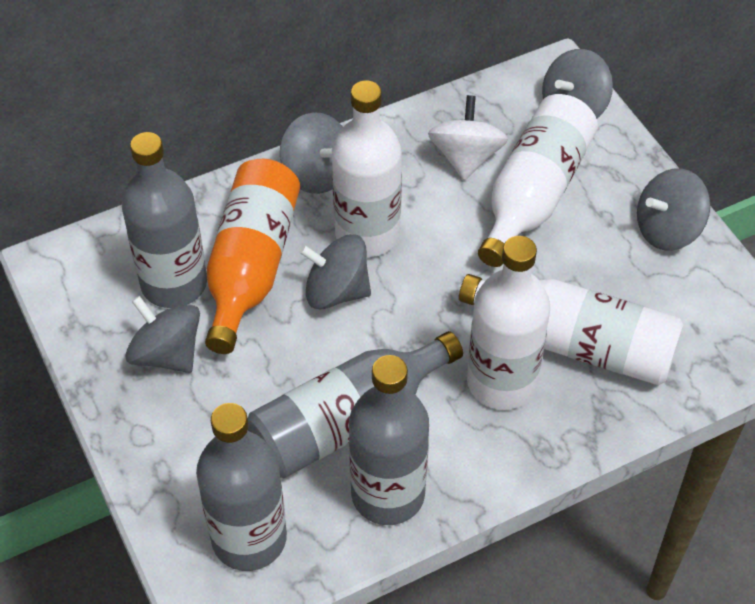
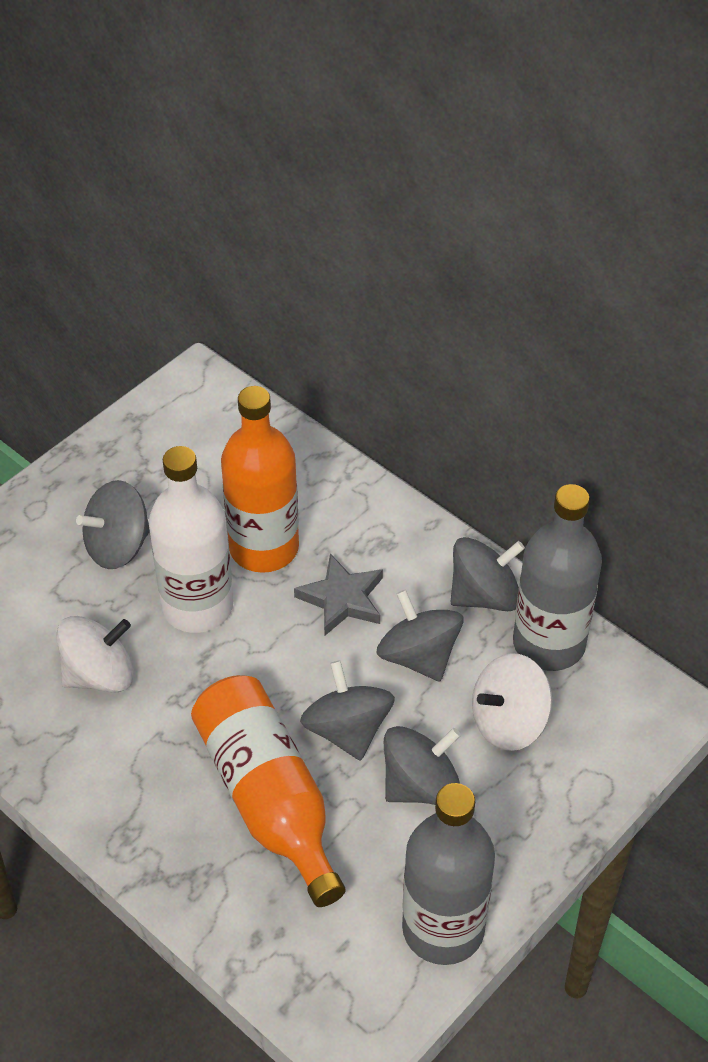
grey bottle: [122,132,207,308] [196,403,287,571] [248,331,463,478] [349,355,429,525] = 4 -> [402,783,495,965] [513,484,602,671] = 2
grey star: none = 0 -> [294,554,383,635] = 1
orange bottle: [205,159,300,354] = 1 -> [191,675,345,907] [221,386,299,573] = 2
white bottle: [332,80,402,257] [459,274,683,385] [467,236,550,410] [478,94,598,267] = 4 -> [148,446,233,633] = 1
white spinning top: [428,95,508,180] = 1 -> [56,616,134,693] [472,653,552,751] = 2

